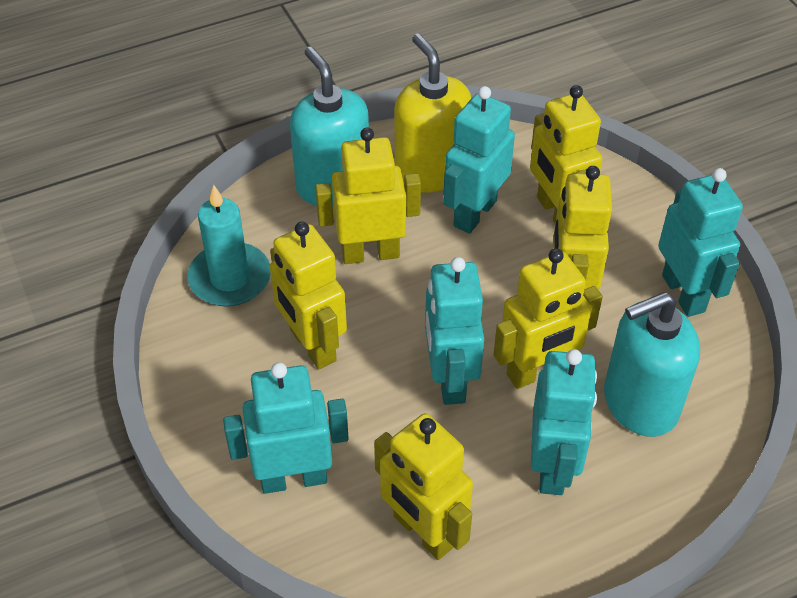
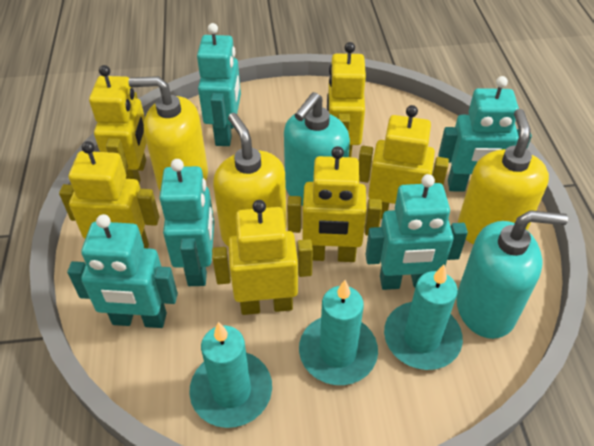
turquoise candle: [187,185,271,307] = 1 -> [189,322,272,428] [299,280,378,385] [384,265,463,370] = 3
yellow soap dispenser: [394,34,471,193] = 1 -> [128,76,208,191] [213,113,286,247] [458,109,549,245] = 3

